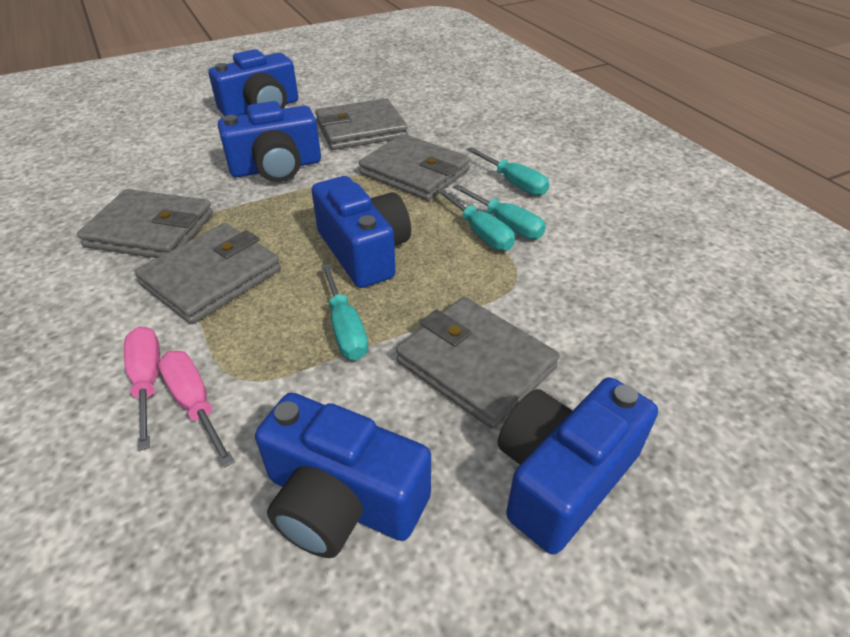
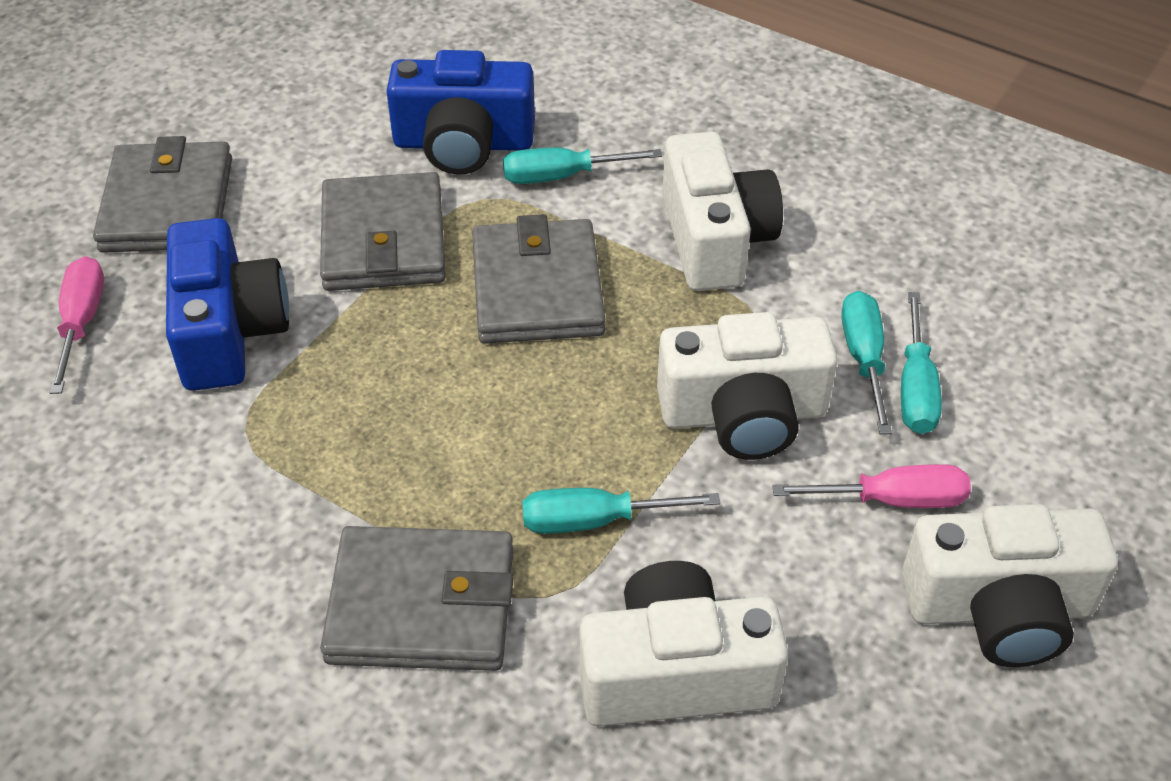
blue camera: [209,49,298,116] [218,101,321,182] [255,393,431,558] [312,176,411,288] [498,377,658,554] = 5 -> [166,218,289,391] [386,50,535,175] = 2
grey wallet: [77,189,213,258] [135,223,281,324] [315,98,408,150] [359,134,470,201] [396,297,560,429] = 5 -> [93,136,232,253] [320,172,446,291] [320,526,514,671] [472,214,605,344] = 4
white camera: none = 0 -> [580,561,788,726] [657,312,837,460] [662,132,783,291] [902,504,1118,667] = 4

